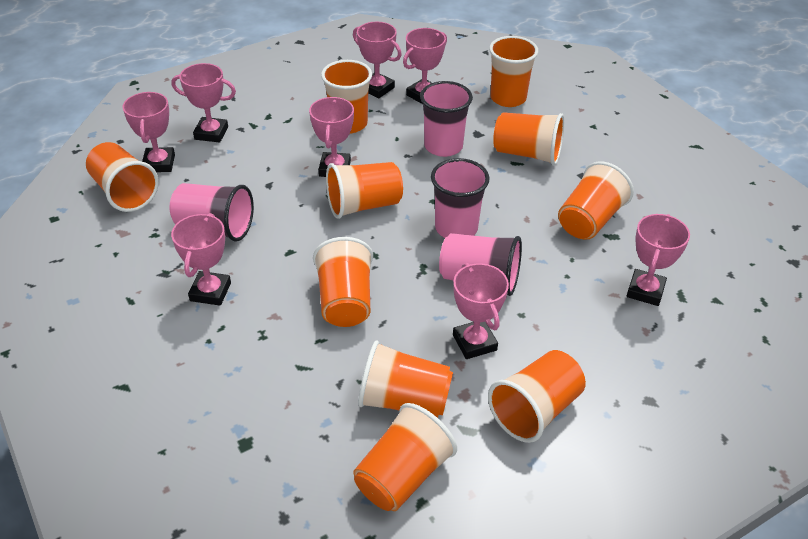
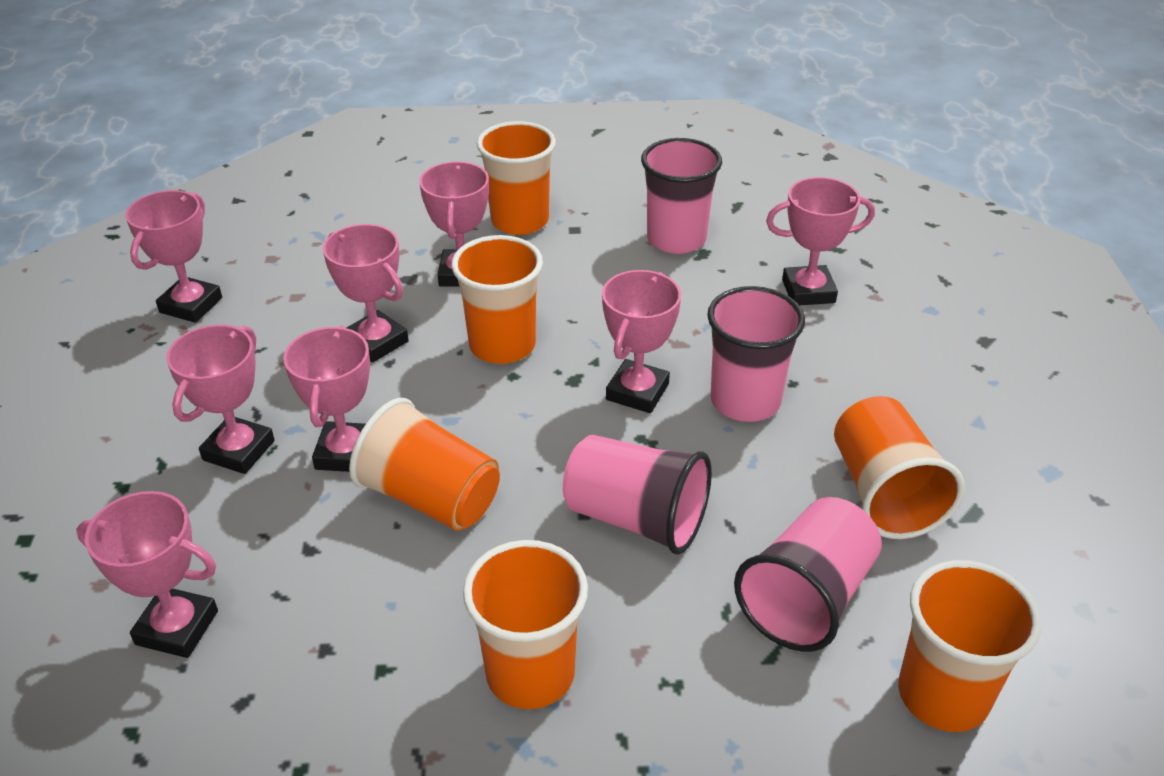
orange cup: [86,142,159,212] [313,237,373,327] [321,60,372,133] [326,162,403,219] [353,403,457,511] [358,341,453,418] [488,350,586,443] [489,36,538,107] [493,112,564,165] [558,161,634,240] = 10 -> [349,398,500,531] [451,235,543,364] [463,540,588,709] [477,121,556,235] [834,396,965,539] [898,560,1042,732] = 6

